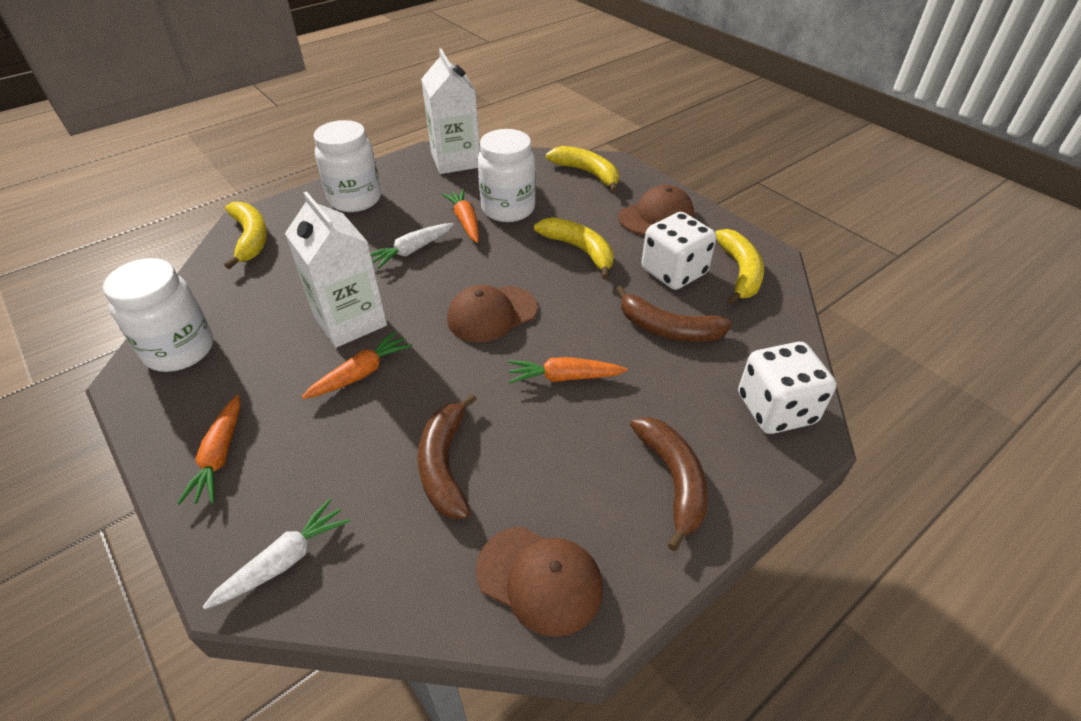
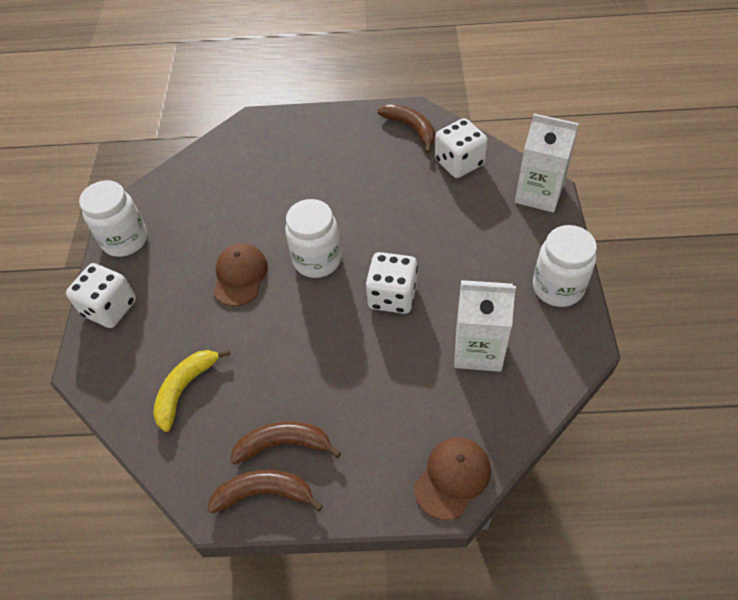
brown cap: [447,285,538,342] [476,527,603,637] [618,185,694,235] = 3 -> [213,244,268,306] [414,437,491,520] = 2
orange carrot: [177,395,240,505] [302,331,412,399] [442,189,479,243] [508,357,628,384] = 4 -> none = 0
white carrot: [203,498,350,609] [370,223,454,269] = 2 -> none = 0
white dice: [641,212,717,290] [738,342,837,434] = 2 -> [66,263,136,328] [365,252,418,314] [435,118,487,178] = 3
yellow banana: [224,202,267,269] [534,217,614,279] [546,146,619,193] [715,229,764,304] = 4 -> [153,349,230,432] = 1

